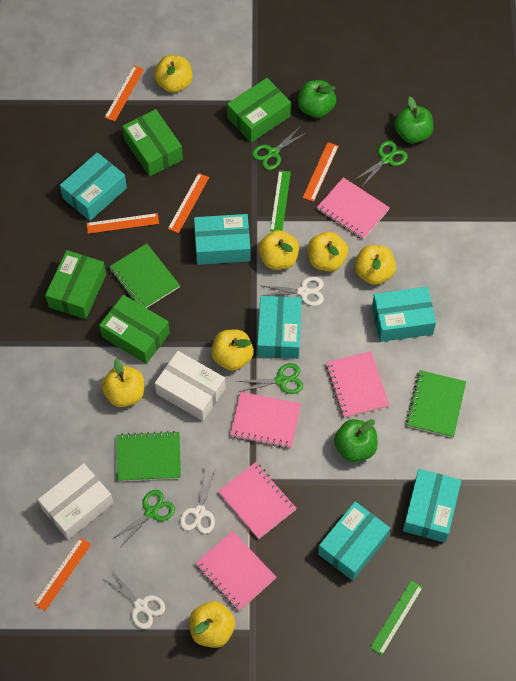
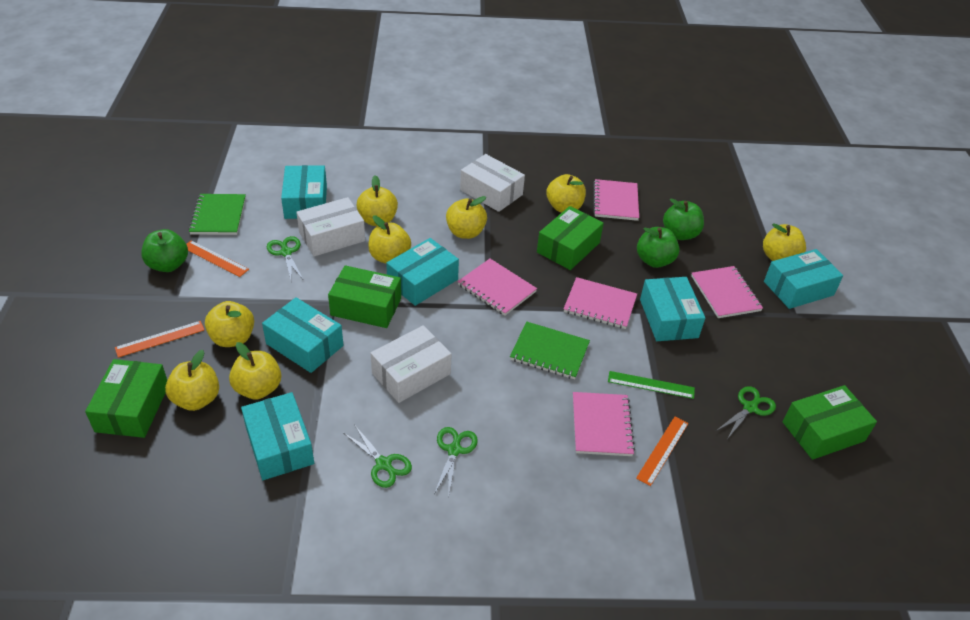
green notebook: [109,243,180,308] [117,431,181,482] [406,370,466,438] = 3 -> [188,194,246,235] [510,321,590,379] = 2
green ruler: [270,170,291,232] [370,580,423,655] = 2 -> [608,371,695,399] = 1
orange ruler: [34,538,91,611] [86,213,159,234] [104,66,144,121] [168,173,209,233] [303,142,339,202] = 5 -> [115,321,204,358] [187,240,249,277] [636,417,689,486] = 3
white box: [38,463,113,540] [155,351,226,421] = 2 -> [296,197,365,256] [371,325,452,403] [460,154,525,212] = 3
white scissors: [102,571,165,629] [180,469,215,534] [260,277,324,306] = 3 -> none = 0
yellow apple: [102,358,144,407] [154,55,192,93] [189,601,235,648] [211,329,254,371] [258,230,299,270] [308,232,348,272] [355,245,396,285] = 7 -> [165,350,219,411] [205,301,254,347] [229,342,281,399] [356,175,398,226] [368,216,411,263] [446,196,487,239] [546,174,586,213] [763,223,806,261] = 8

